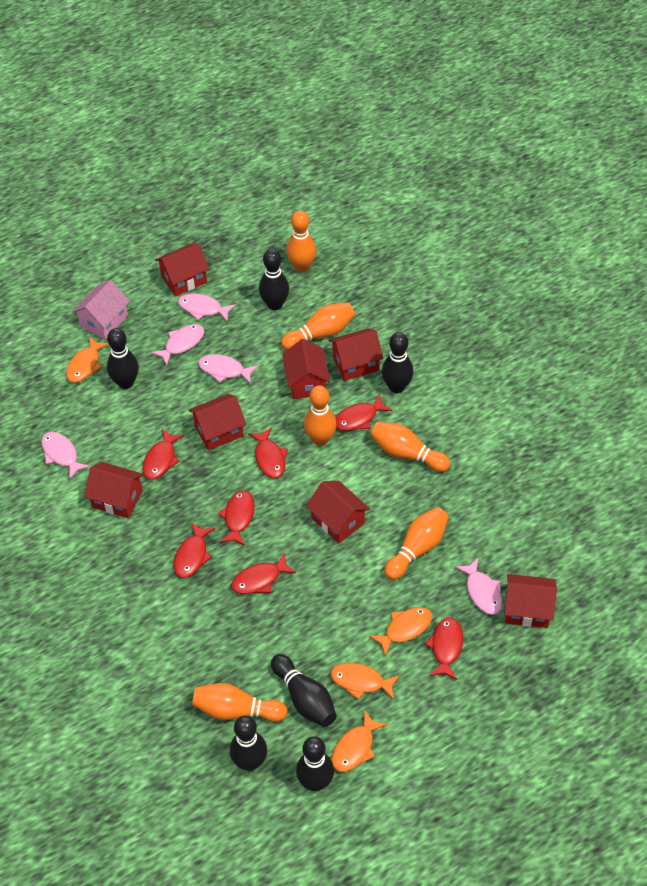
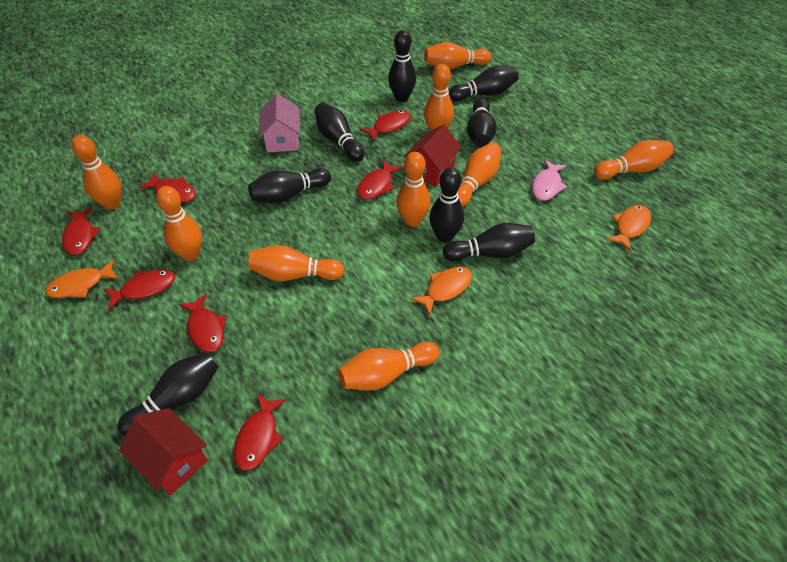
black bowling pin: [107,328,139,389] [230,716,267,771] [259,249,289,310] [271,654,336,727] [296,736,334,791] [382,332,414,393] = 6 -> [117,352,219,436] [248,168,331,203] [314,103,364,162] [388,30,416,102] [429,168,464,243] [443,223,535,261] [449,66,519,102] [467,98,497,147] = 8
orange bowling pin: [192,683,288,722] [281,302,355,350] [286,211,316,272] [304,386,337,446] [370,422,450,472] [384,507,449,580] = 6 -> [71,135,121,210] [156,186,202,261] [248,245,344,281] [338,342,439,391] [396,152,431,227] [424,42,491,69] [424,64,454,131] [458,142,501,207] [594,140,674,180] = 9
orange fish: [66,337,109,383] [330,663,400,700] [332,710,387,772] [369,607,432,656] = 4 -> [45,259,119,298] [410,266,472,316] [606,205,651,251] = 3
pink fish: [41,432,90,480] [151,324,204,366] [178,293,236,322] [198,354,258,384] [455,557,502,615] = 5 -> [532,159,567,201] = 1
red house: [84,462,144,518] [155,243,209,296] [189,394,246,450] [282,339,330,399] [306,481,370,543] [329,328,383,381] [504,574,557,628] = 7 -> [119,408,208,495] [404,124,461,187] = 2

